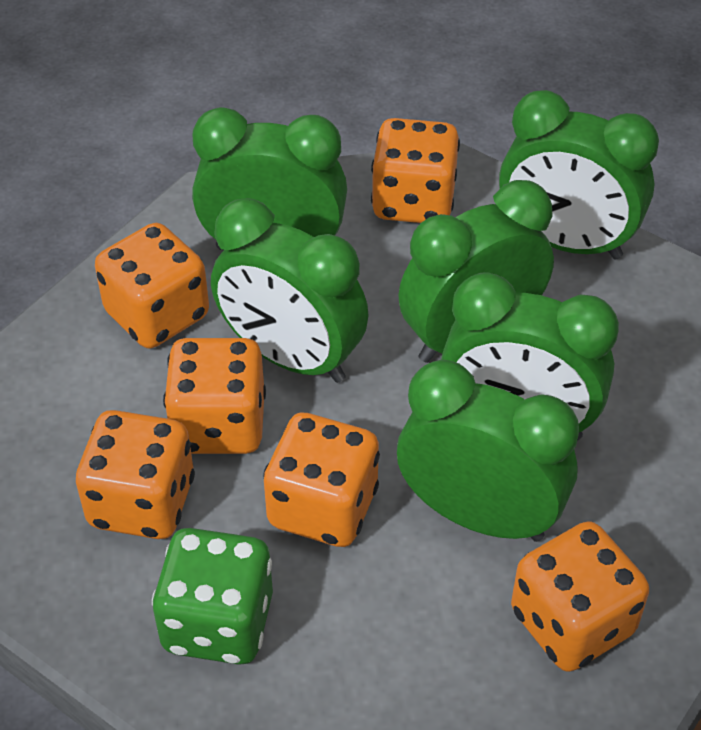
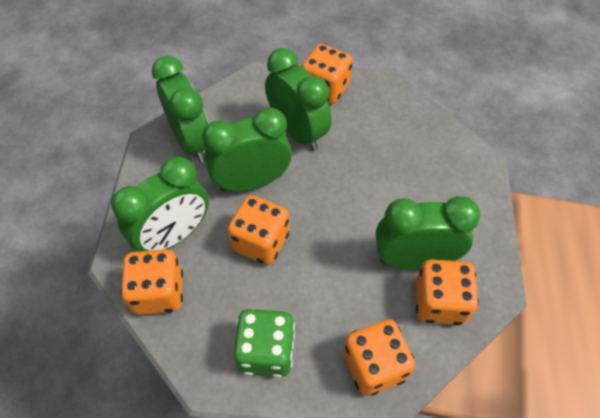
green clock: [192,107,347,250] [211,198,369,383] [397,360,579,542] [398,180,554,363] [441,272,619,441] [499,90,659,259] = 6 -> [111,157,209,252] [152,56,209,163] [202,108,292,192] [265,48,332,151] [376,196,480,270] = 5
orange dice: [76,410,195,539] [95,223,209,348] [163,338,266,454] [263,412,380,547] [371,118,460,223] [511,521,649,672] = 6 -> [120,249,183,315] [227,195,289,265] [302,44,353,104] [343,319,415,396] [416,259,479,325] = 5

